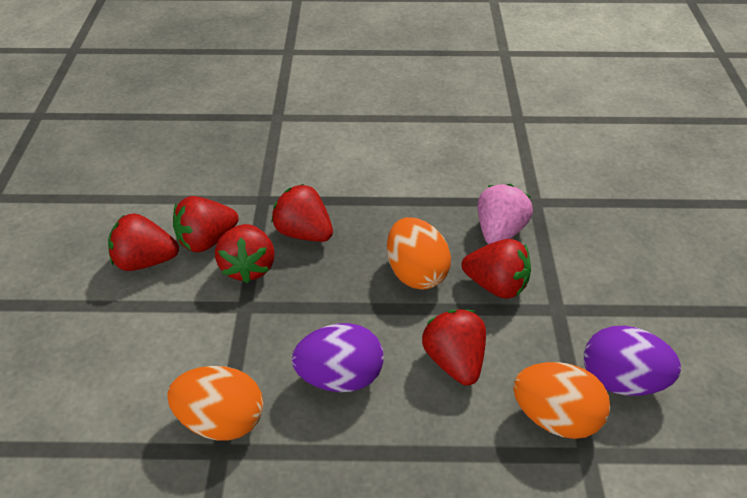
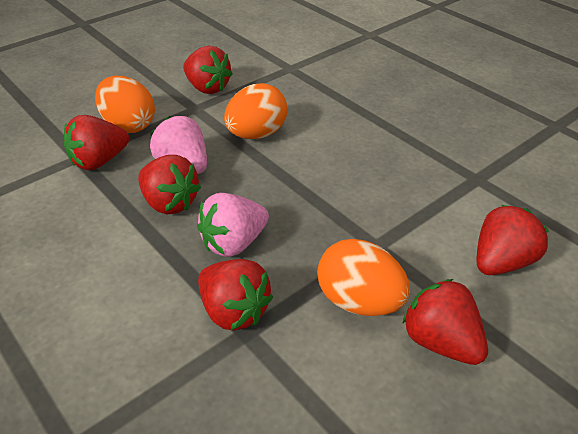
pink strawberry: [477,184,533,244] = 1 -> [150,116,207,174] [197,193,269,257] = 2
purple egg: [292,323,384,392] [584,326,681,396] = 2 -> none = 0

